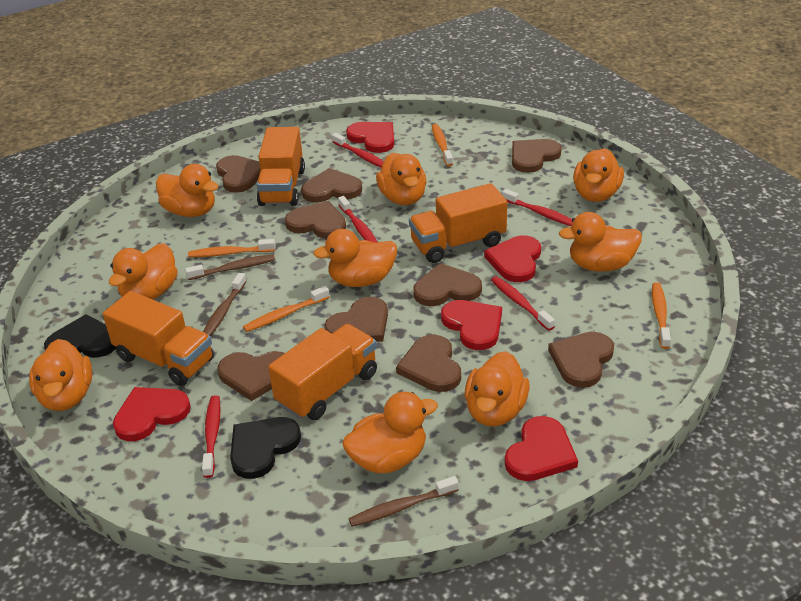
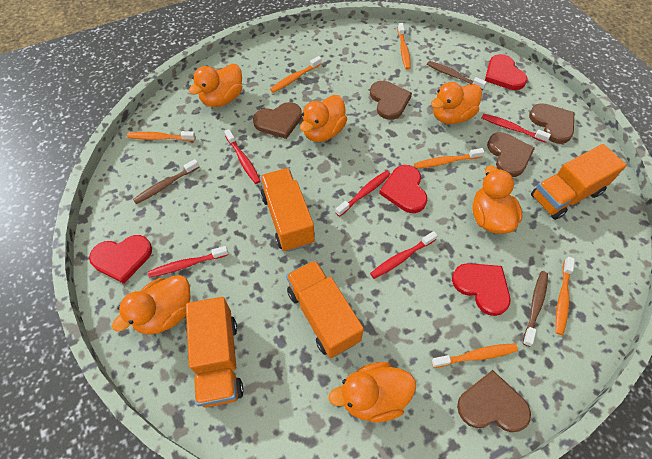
black heart: [44,314,117,357] [230,417,301,479] = 2 -> none = 0
brown heart: [216,155,260,193] [218,351,285,401] [285,201,346,238] [301,168,362,203] [324,297,388,342] [396,335,461,392] [413,263,482,306] [512,139,562,173] [548,332,614,388] = 9 -> [253,102,302,139] [370,81,412,120] [457,370,531,432] [487,132,535,177] [529,103,574,144] = 5
orange duck: [29,339,92,411] [109,243,178,300] [156,164,218,217] [313,229,397,287] [342,392,438,473] [376,153,427,205] [465,351,530,427] [559,212,642,272] [573,148,624,202] = 9 -> [112,275,190,335] [189,64,242,107] [300,95,347,142] [328,362,416,422] [431,82,482,124] [472,165,523,234] = 6
orange toothbrush: [188,239,276,257] [243,286,330,332] [432,124,453,166] [652,282,671,349] = 4 -> [127,131,196,141] [270,56,322,93] [398,23,411,70] [414,148,484,169] [431,343,518,368] [555,257,575,335] = 6
red heart: [113,387,191,441] [346,122,395,153] [441,300,502,350] [484,235,541,282] [504,416,578,481] = 5 -> [89,235,152,284] [379,165,427,213] [452,263,510,316] [485,54,527,90] = 4

